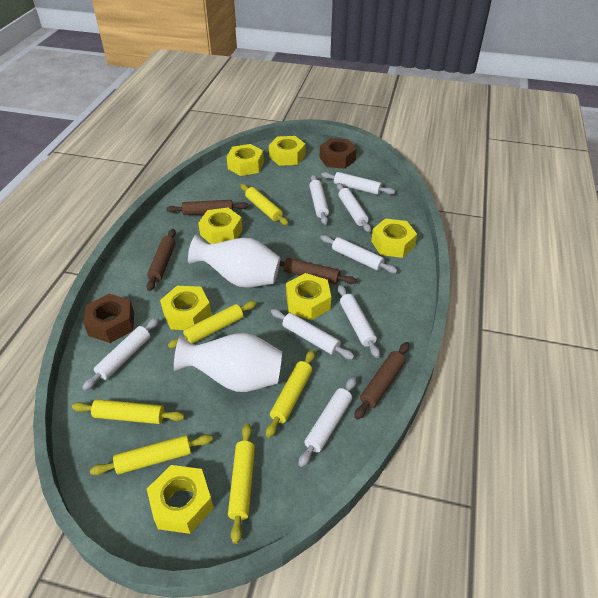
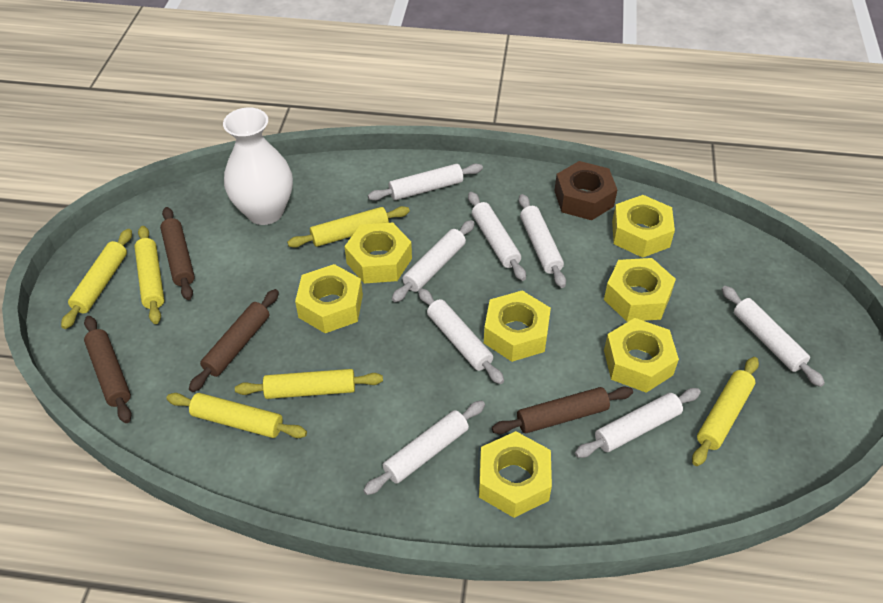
brown nut: [83,294,134,343] [319,138,357,169] = 2 -> [554,161,617,220] = 1
white vase: [174,333,282,392] [188,234,280,288] = 2 -> [223,107,293,225] = 1

